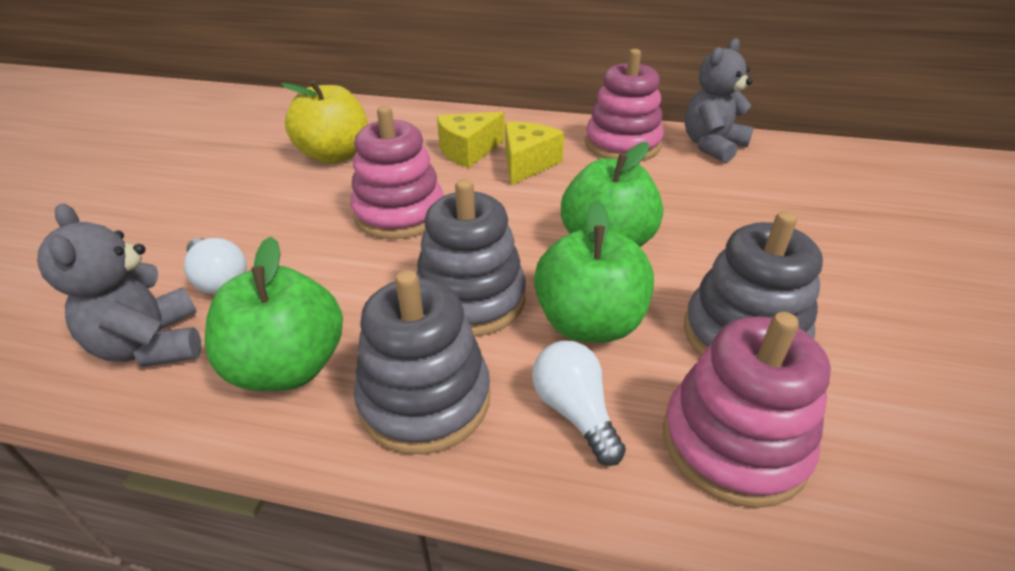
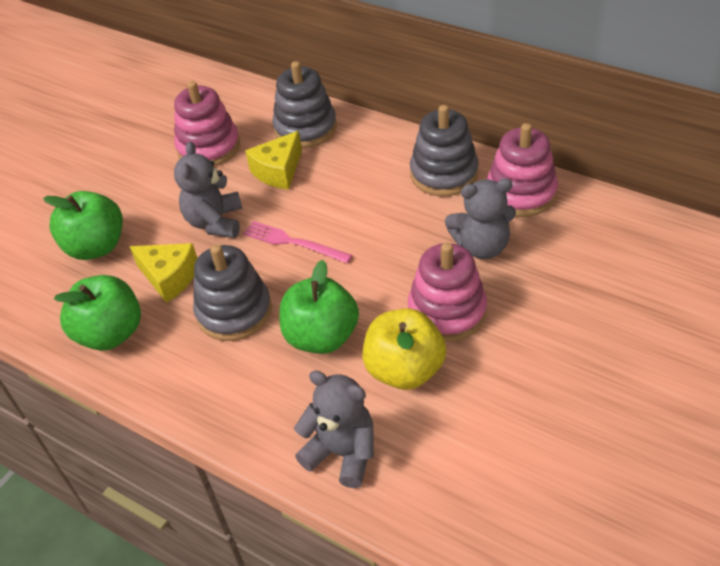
grey teddy bear: [37,203,201,367] [685,38,754,163] = 2 -> [174,141,242,238] [294,371,374,488] [445,178,516,259] = 3
pink fork: none = 0 -> [243,221,352,263] = 1
white light bulb: [184,238,247,294] [532,341,626,466] = 2 -> none = 0

